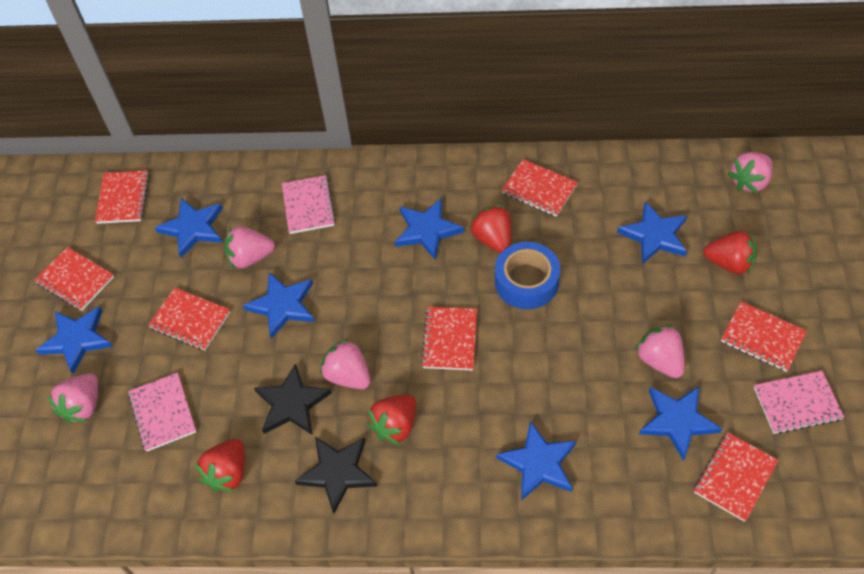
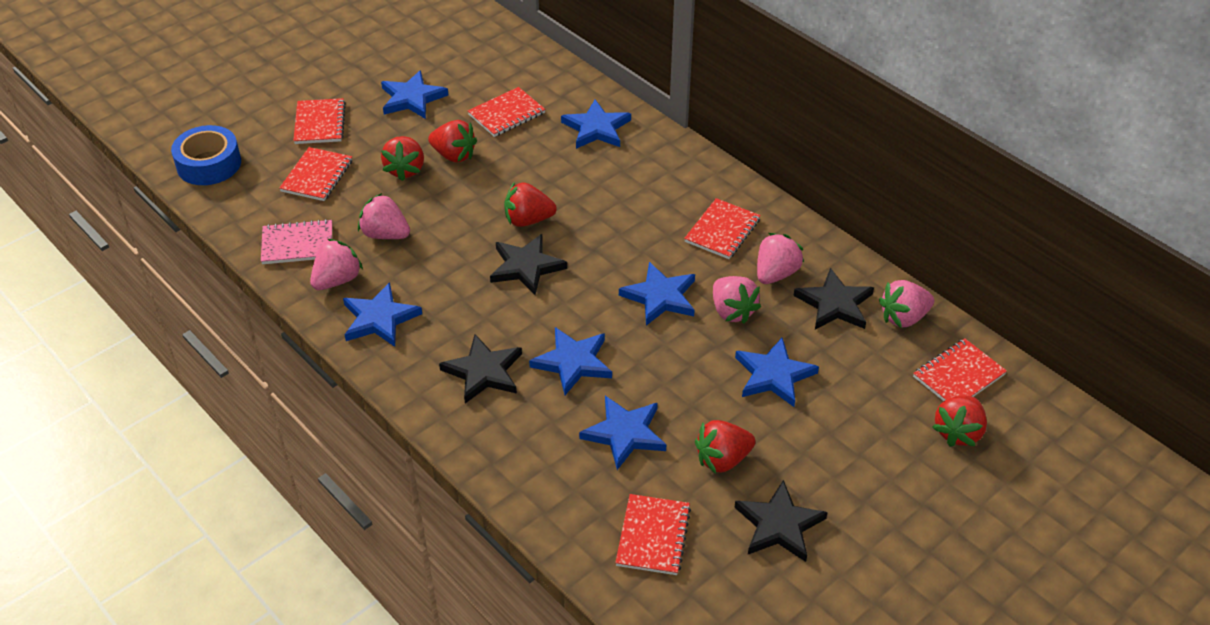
black star: [254,363,332,435] [295,437,377,514] = 2 -> [439,334,522,404] [490,234,567,295] [734,480,828,562] [793,268,874,330] = 4
pink notebook: [128,372,196,451] [282,175,336,234] [754,371,844,434] = 3 -> [261,219,332,264] = 1
red notebook: [34,247,114,311] [95,170,149,224] [148,288,231,350] [421,307,477,370] [501,159,578,217] [694,432,778,522] [721,302,807,372] = 7 -> [279,147,352,201] [293,98,346,144] [468,87,545,137] [615,494,691,575] [684,198,761,259] [913,338,1007,401] = 6
red strawberry: [195,439,245,492] [367,394,416,445] [470,205,511,253] [703,231,757,274] = 4 -> [381,136,424,181] [428,120,477,163] [504,182,557,227] [695,420,756,474] [932,396,987,447] = 5

